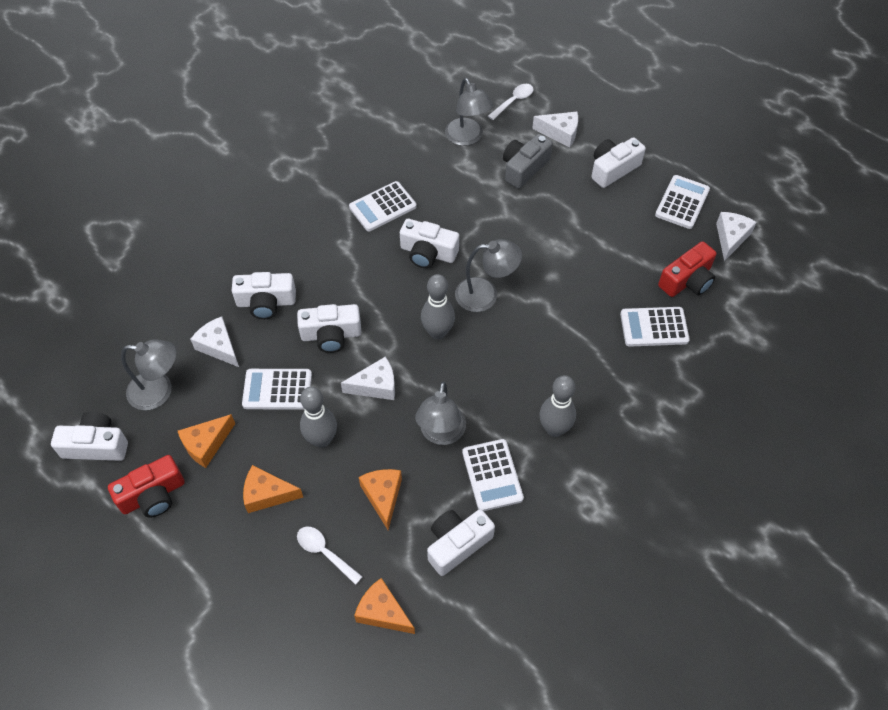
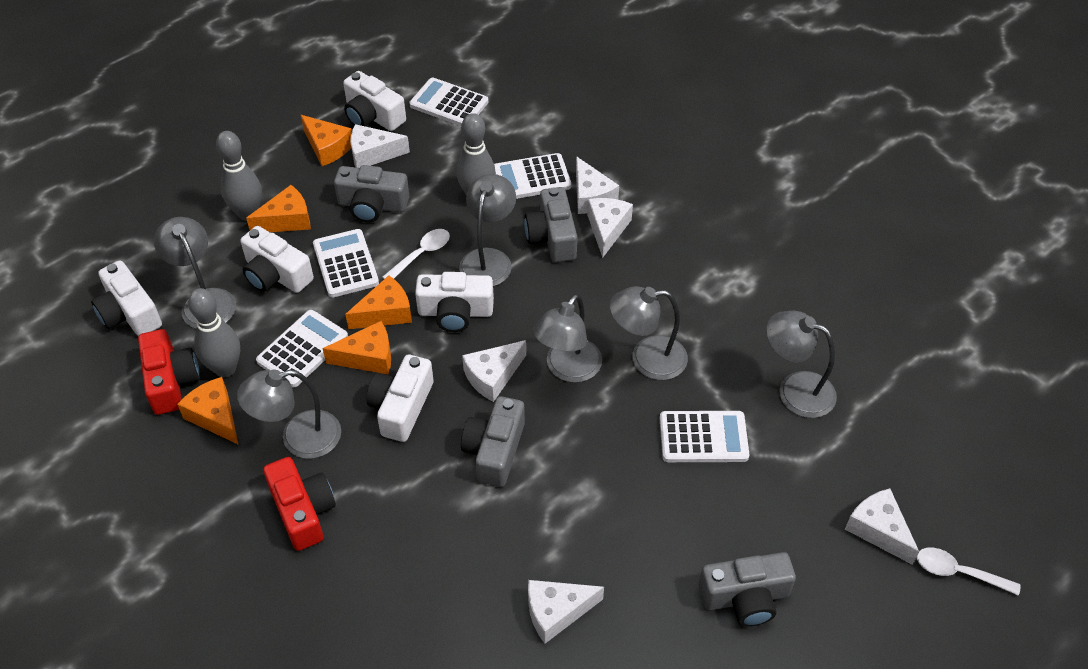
grey camera: [503,134,553,189] = 1 -> [334,165,409,222] [461,396,525,487] [524,187,577,262] [699,552,796,627] = 4
grey lamp: [121,339,177,410] [415,381,466,445] [445,78,493,146] [455,239,522,312] = 4 -> [154,217,236,329] [237,370,341,459] [459,174,516,286] [533,294,602,383] [609,286,688,380] [766,311,837,418] = 6
orange cheese: [178,414,235,468] [243,465,303,513] [354,578,415,634] [359,469,402,530] = 4 -> [177,377,239,445] [246,185,311,232] [301,115,352,166] [322,321,391,375] [345,275,412,329] = 5
white camera: [51,412,128,461] [232,272,296,319] [297,304,361,353] [400,219,459,268] [427,509,495,576] [591,137,646,188] = 6 -> [91,260,162,336] [240,226,314,293] [343,71,406,131] [366,355,434,442] [415,272,494,332] = 5
white cheese: [190,317,239,367] [341,357,395,400] [532,112,578,148] [716,212,757,261] = 4 -> [350,124,410,168] [462,340,526,402] [528,580,604,643] [576,156,619,214] [587,198,633,258] [845,488,919,565] = 6

